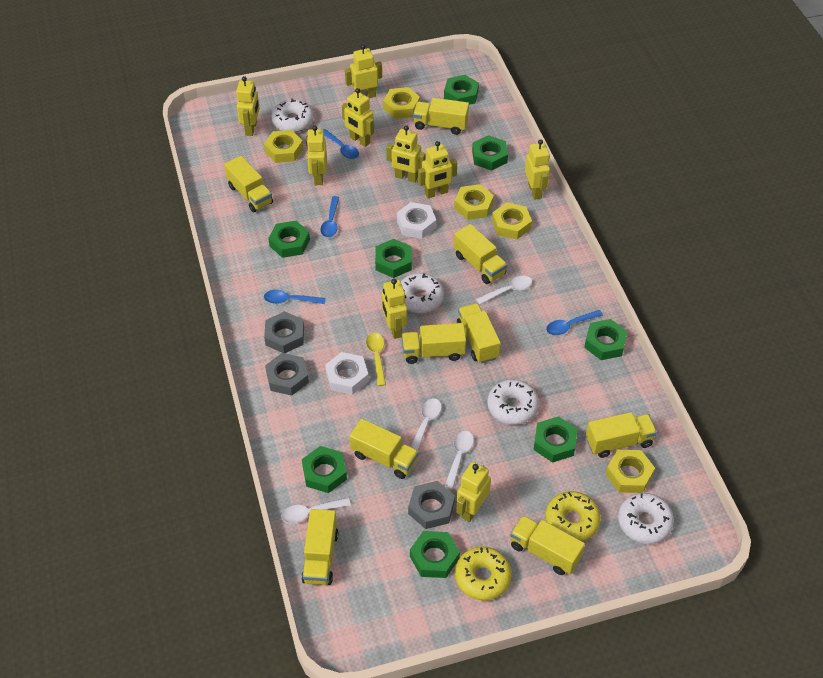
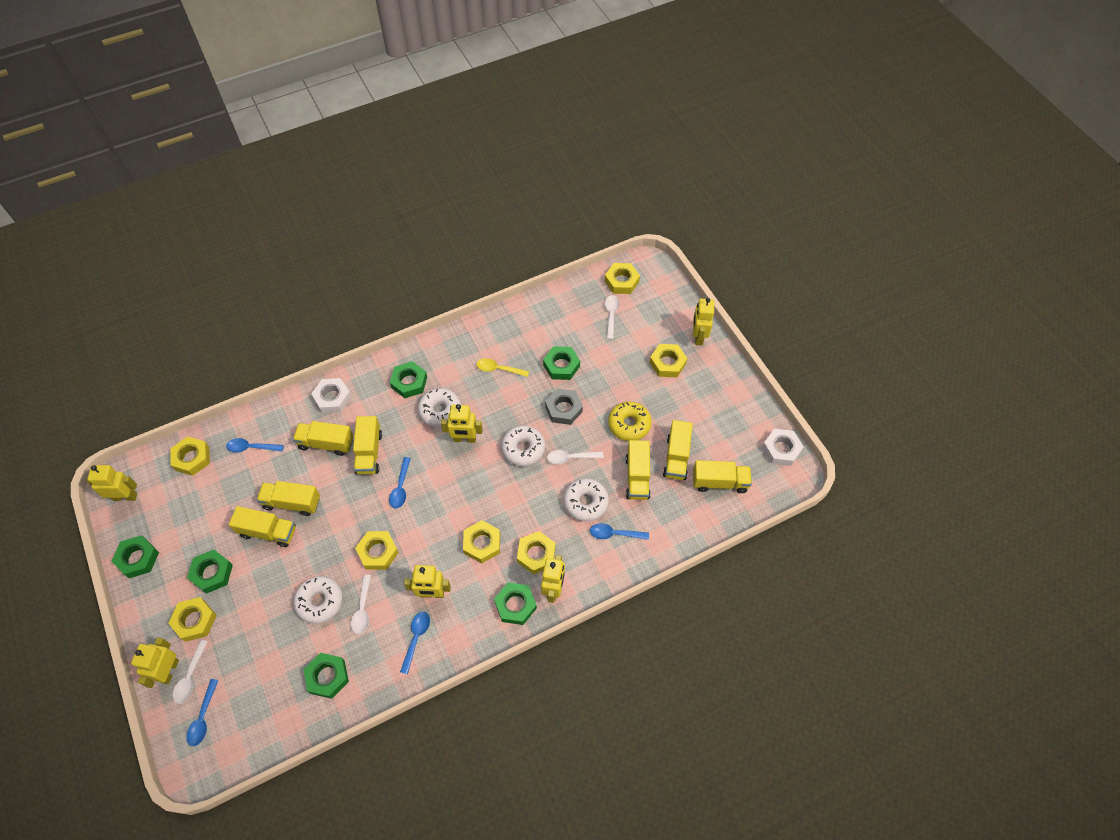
blue spoon: [264,290,326,304] [320,196,339,237] [323,129,359,159] [546,310,603,335] = 4 -> [186,679,219,746] [226,438,284,453] [389,457,411,508] [400,612,430,674] [590,523,649,540] = 5
green nut: [268,221,310,258] [302,446,347,493] [375,239,412,278] [410,531,460,578] [444,75,479,105] [472,135,508,171] [533,416,578,463] [584,319,628,360] = 8 -> [112,535,159,578] [187,550,233,594] [303,653,349,699] [390,361,427,398] [494,583,537,625] [543,346,580,380] = 6
grey nut: [264,311,304,353] [265,353,309,396] [408,481,455,529] = 3 -> [545,389,583,425] = 1
yellow donut: [455,546,512,601] [545,491,601,541] = 2 -> [608,401,652,441] = 1
yellow nut: [264,130,303,163] [383,87,420,119] [454,184,494,220] [492,202,532,239] [606,450,655,493] = 5 -> [168,597,217,642] [170,436,210,476] [355,531,399,570] [463,520,500,563] [517,531,556,574] [605,263,640,294] [649,344,688,377] = 7
yellow robot: [236,76,260,136] [306,126,327,185] [342,88,374,147] [345,44,382,98] [382,279,407,339] [386,125,425,183] [418,141,457,198] [456,462,491,522] [525,139,550,200] = 9 -> [87,465,137,501] [131,637,179,688] [404,565,451,598] [441,404,483,443] [541,555,565,603] [693,298,714,345] = 6
yellow truck: [224,156,273,213] [301,509,338,585] [349,419,419,479] [402,323,466,364] [413,98,469,135] [454,224,507,284] [457,303,501,363] [510,515,585,575] [586,412,657,458] = 9 -> [229,506,296,547] [257,481,320,516] [293,421,353,456] [353,416,382,475] [626,440,651,500] [663,420,693,480] [693,460,752,493] = 7

